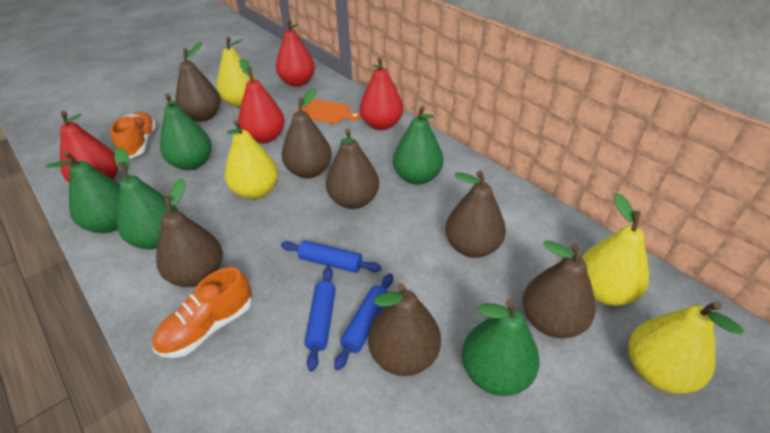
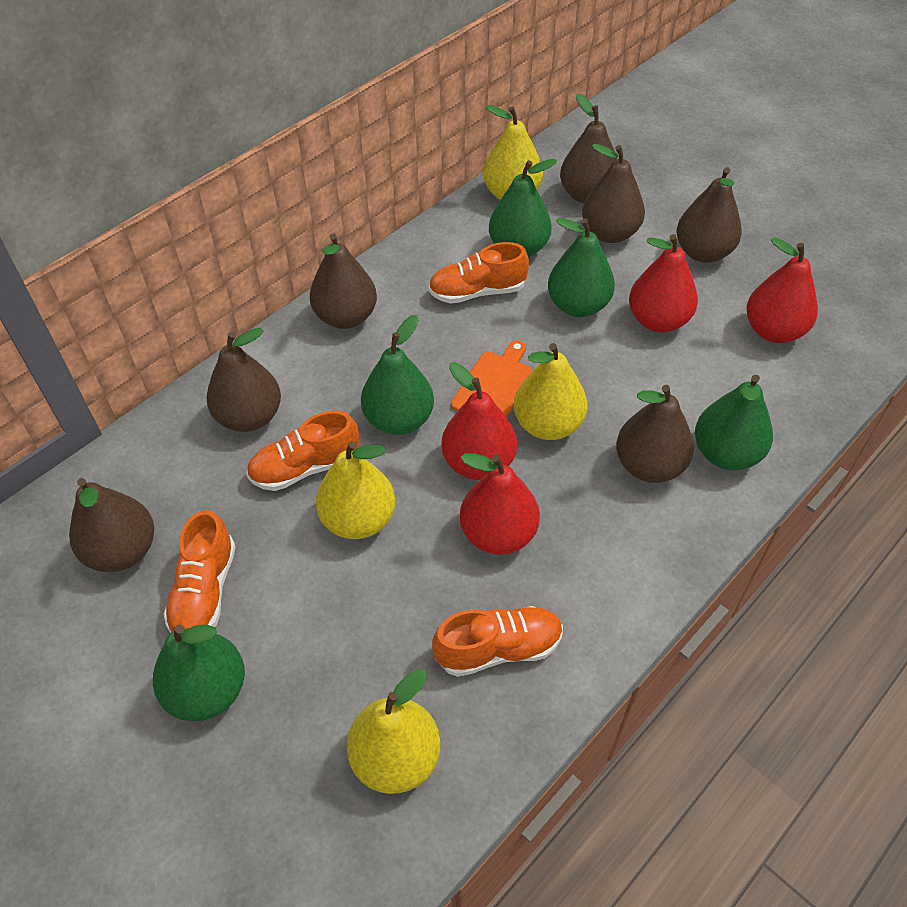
blue rolling pin: [281,240,382,273] [304,267,336,372] [334,273,393,370] = 3 -> none = 0
orange shoe: [110,112,156,159] [152,267,252,358] = 2 -> [163,510,236,633] [246,411,359,491] [428,242,529,304] [432,606,563,677] = 4

